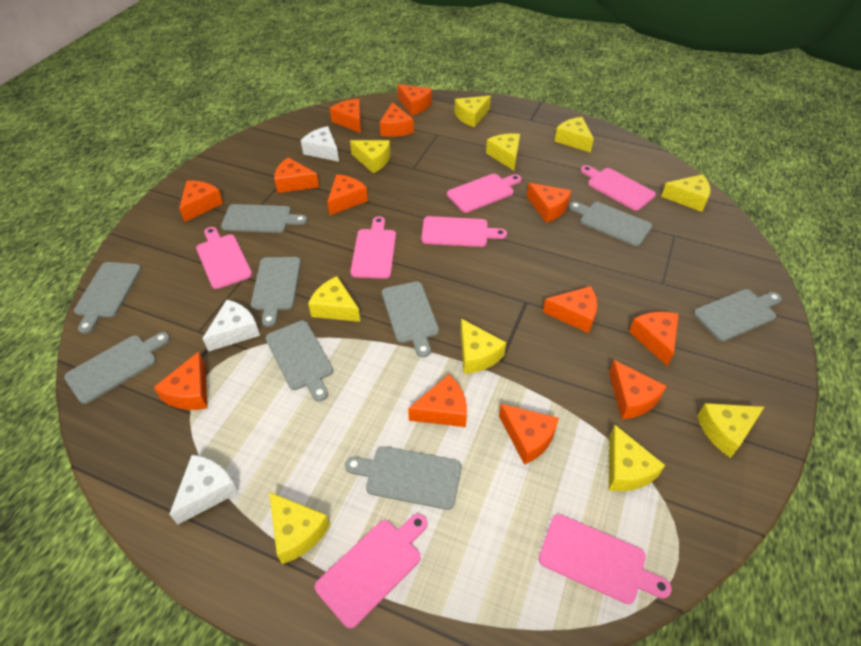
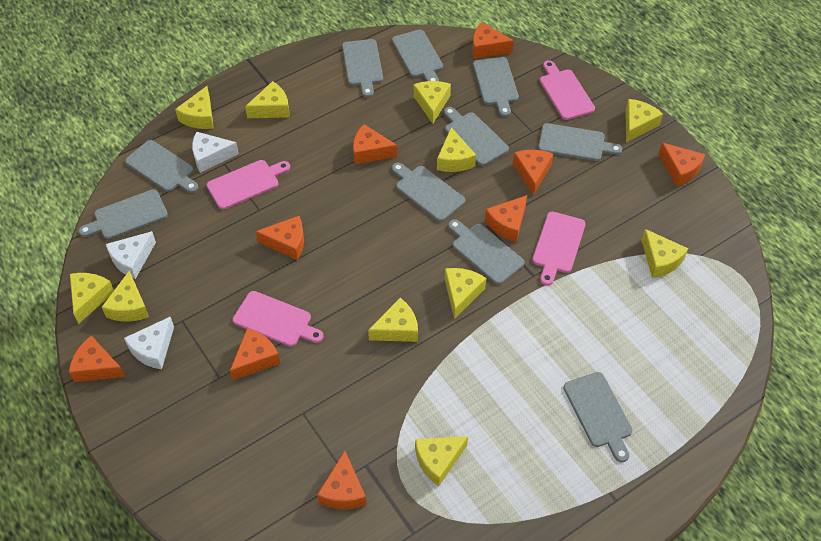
grey cutting board: [64,332,170,404] [74,262,141,334] [221,204,307,233] [251,257,301,327] [266,320,333,401] [345,446,462,510] [382,282,439,357] [569,202,652,246] [694,289,782,341] = 9 -> [79,189,168,239] [125,140,198,193] [342,39,383,98] [392,30,443,81] [392,163,465,222] [444,107,509,166] [448,219,525,285] [473,57,519,117] [538,123,622,161] [564,372,633,462] = 10
orange cheese: [153,352,207,410] [179,181,223,222] [274,157,319,193] [327,174,368,215] [330,99,361,133] [380,102,414,137] [397,84,432,116] [408,374,467,427] [499,404,559,465] [527,183,572,223] [543,286,597,333] [609,360,667,419] [629,312,679,366] = 13 -> [69,336,125,382] [230,328,281,380] [256,216,304,260] [317,451,367,509] [353,124,397,164] [472,22,514,59] [485,195,527,242] [513,150,553,195] [658,143,706,187] = 9
pink cutting board: [196,227,252,289] [315,514,427,628] [350,216,396,279] [421,216,507,247] [447,174,521,213] [539,514,672,604] [581,165,656,211] = 7 -> [207,160,290,210] [233,291,324,347] [532,212,586,286] [540,60,595,120] = 4
yellow cheese: [269,492,330,564] [308,276,360,322] [350,140,391,173] [454,96,491,127] [461,319,506,374] [486,133,520,171] [555,117,594,153] [609,425,665,491] [661,174,710,212] [697,403,764,458] = 10 -> [70,273,114,324] [102,271,149,321] [175,86,214,129] [245,81,290,118] [368,298,418,342] [413,81,451,124] [415,436,468,486] [437,127,476,172] [445,268,486,319] [626,99,663,142] [641,229,688,278] = 11

